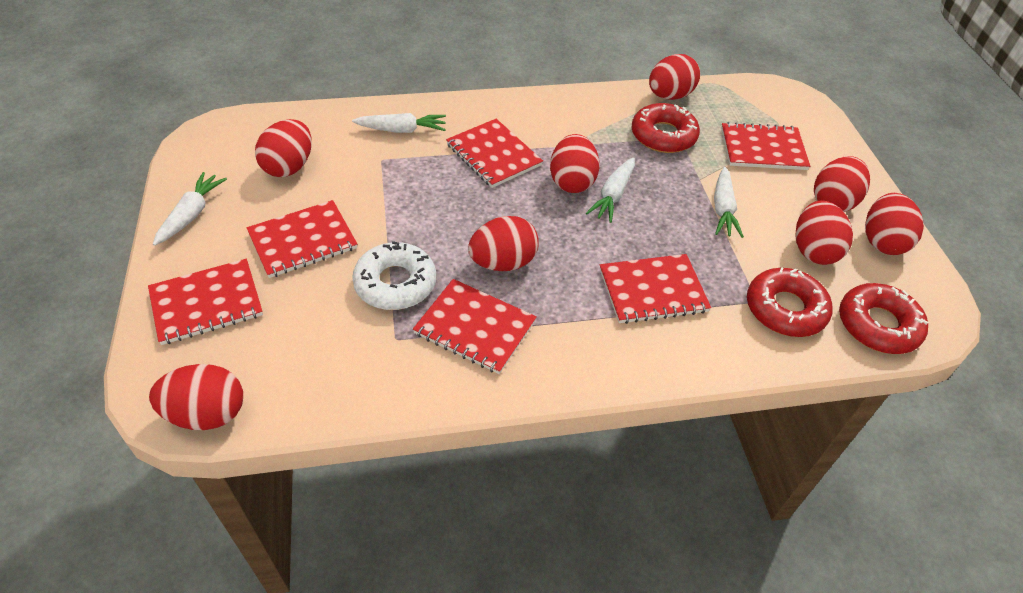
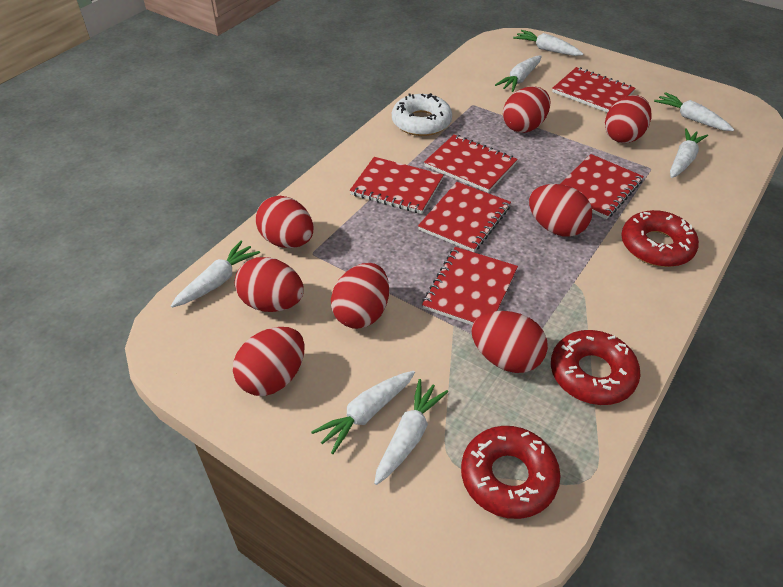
white carrot: [153,172,227,246] [352,113,446,133] [586,158,635,223] [714,167,744,238] = 4 -> [171,241,260,308] [311,371,415,454] [374,379,448,485] [495,56,542,92] [513,30,583,56] [654,92,734,131] [670,128,708,178] = 7

